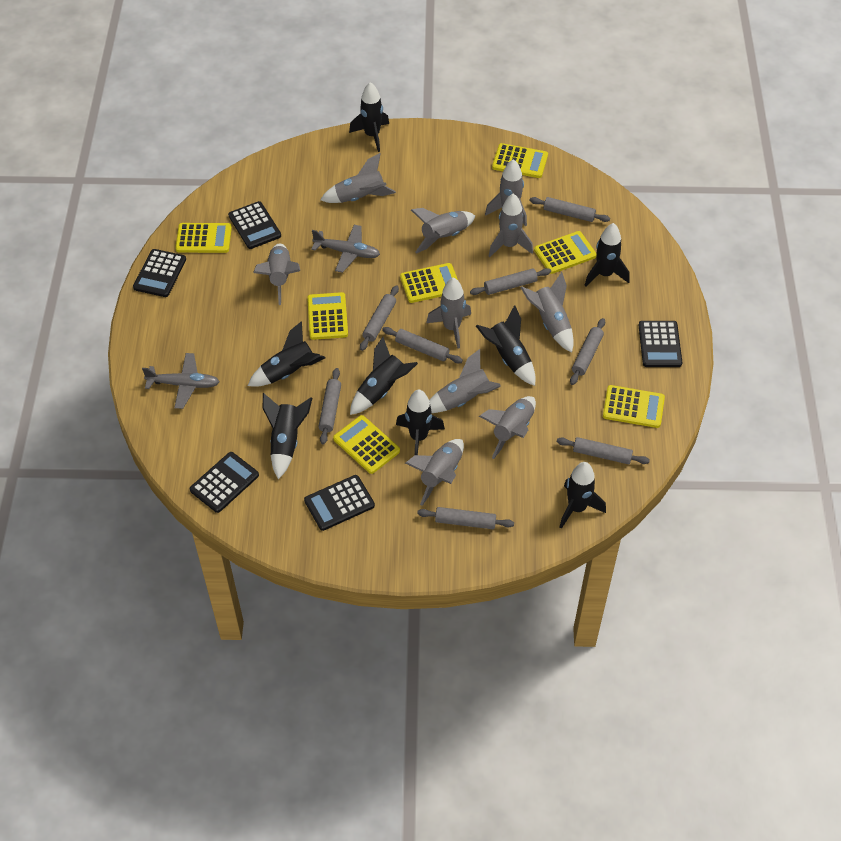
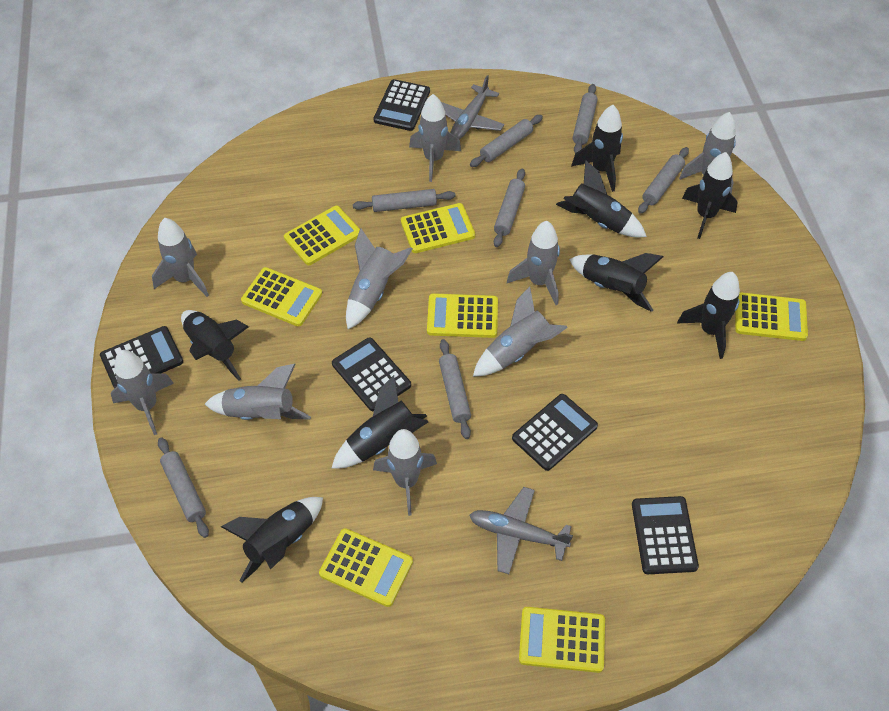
grey rocket: [253,243,300,305] [320,153,396,203] [405,439,464,506] [411,208,475,254] [426,277,471,349] [429,349,501,413] [479,396,536,459] [485,159,527,226] [489,194,533,257] [520,272,574,352] = 10 -> [111,350,174,435] [152,218,209,297] [205,364,311,420] [346,228,413,329] [373,429,437,516] [409,94,461,182] [473,286,568,377] [507,221,560,305] [679,112,736,194] = 9
grey rolling pin: [319,368,341,444] [360,285,399,351] [382,327,463,363] [417,507,514,529] [470,268,551,295] [530,197,610,222] [557,437,650,464] [570,318,605,385] = 8 -> [158,437,209,538] [353,189,456,212] [439,339,471,439] [470,115,543,167] [494,169,525,247] [573,84,598,153] [638,147,689,214] = 7

